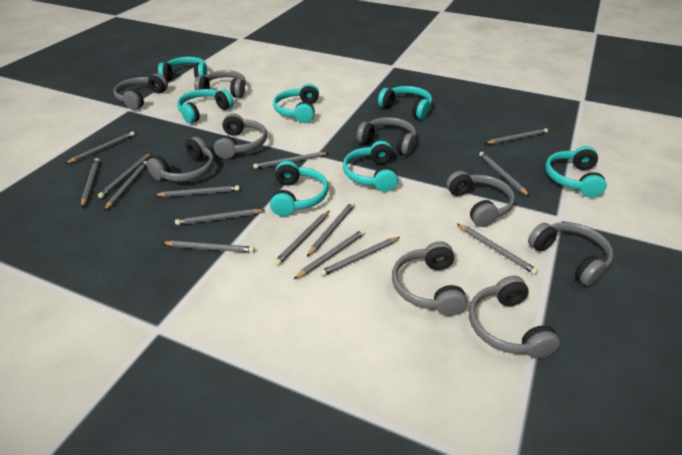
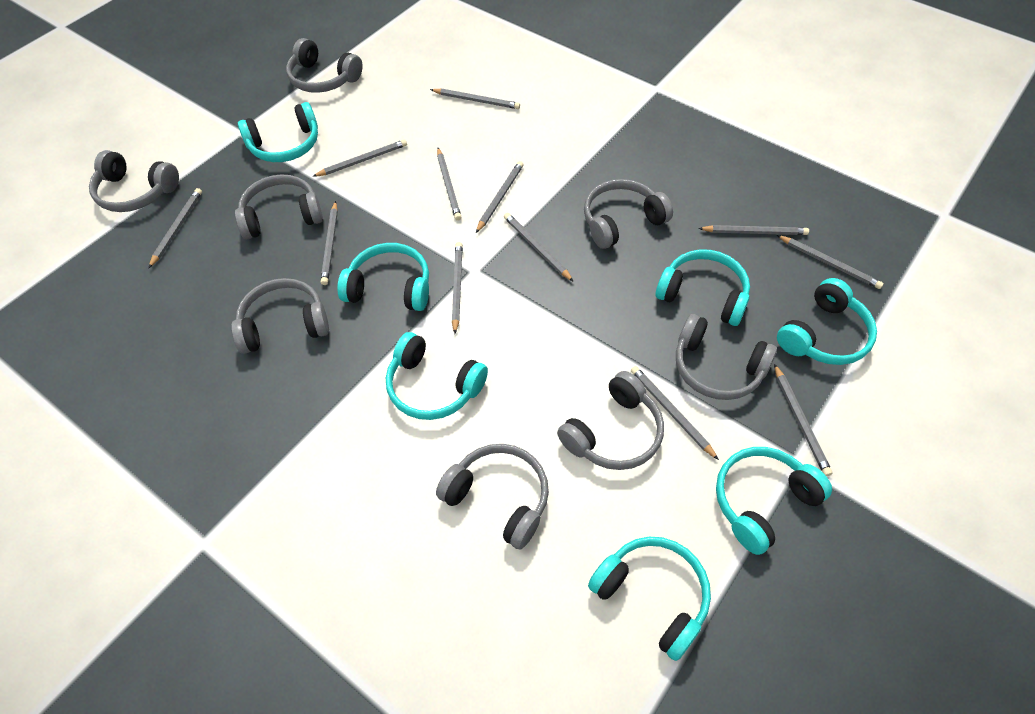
grey headphones: [114,74,168,110] [147,137,214,182] [194,70,246,98] [214,114,267,159] [357,117,416,155] [392,241,467,316] [446,171,515,227] [469,276,560,359] [528,222,614,286] = 9 -> [89,150,179,212] [231,278,329,354] [235,174,323,239] [286,38,363,93] [436,444,549,549] [557,371,664,470] [584,179,673,249] [676,314,777,400] = 8
grey pencil: [65,131,135,164] [81,158,100,208] [98,153,151,199] [104,161,147,211] [155,185,240,197] [162,240,255,253] [175,209,265,225] [253,152,328,169] [274,210,330,266] [294,229,365,279] [307,202,355,257] [320,237,400,276] [457,224,538,275] [479,152,529,196] [485,128,548,144] = 15 -> [149,188,202,268] [312,139,407,177] [321,201,338,285] [430,89,520,109] [437,148,461,221] [452,242,463,334] [476,161,524,233] [504,213,574,282] [631,366,719,460] [698,225,809,235] [774,364,832,476] [777,235,884,289] = 12

